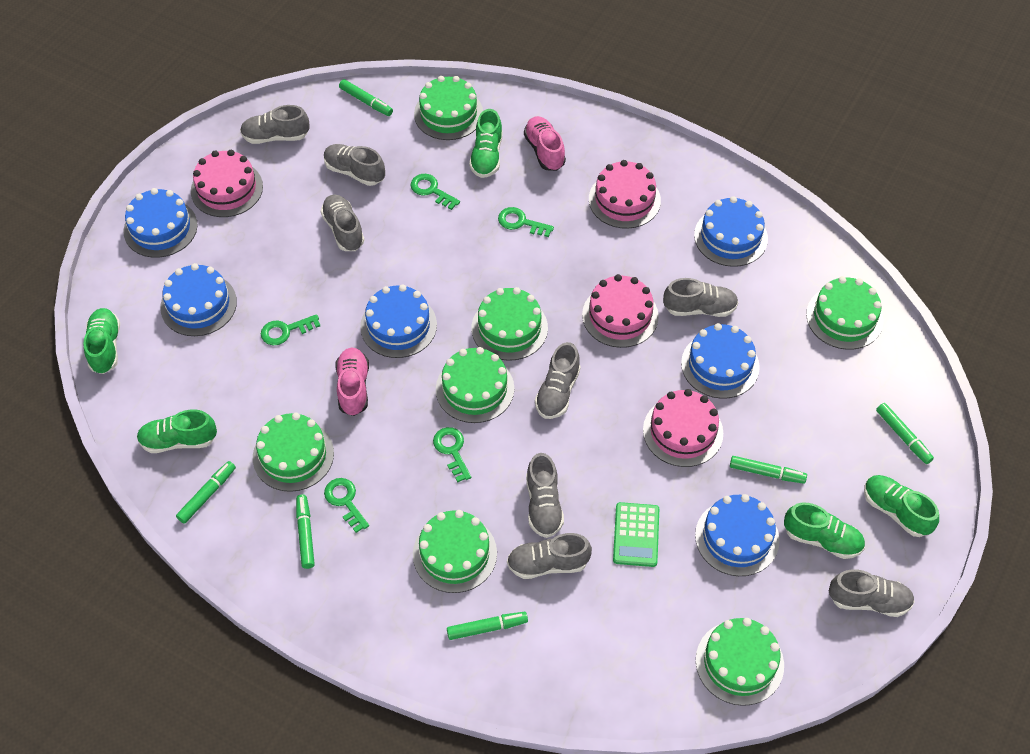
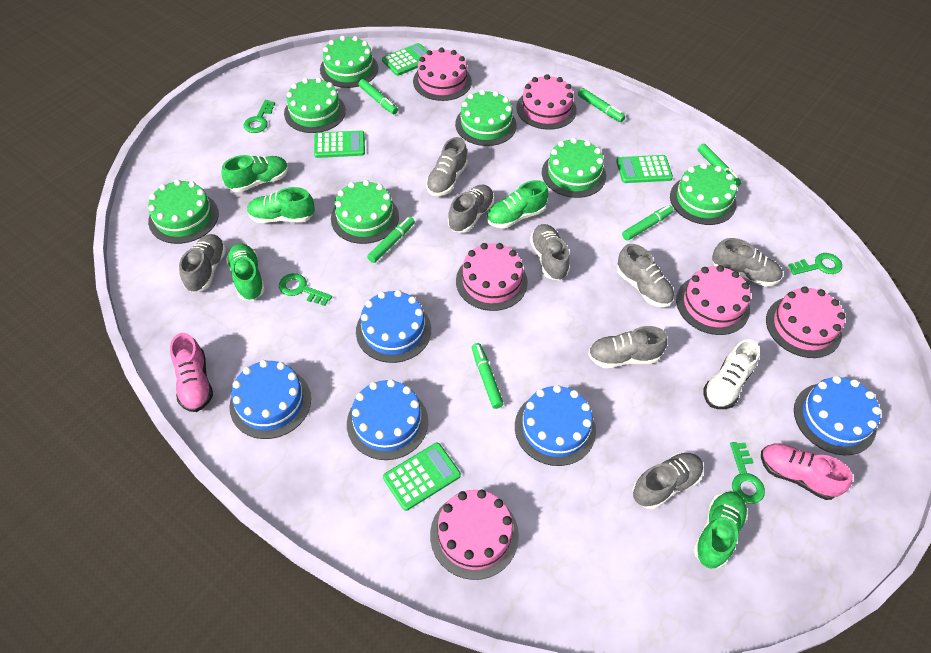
blue cake: [124,188,198,258] [160,263,237,336] [360,284,437,358] [681,323,760,399] [694,196,768,267] [695,494,780,576] = 6 -> [229,360,311,439] [347,379,428,460] [356,290,431,363] [515,385,596,466] [794,376,881,455] = 5
green calculator: [613,502,659,567] = 1 -> [314,130,365,158] [382,43,427,76] [383,443,461,511] [616,155,673,183] = 4
green key: [261,314,320,345] [324,478,369,533] [410,174,460,210] [433,427,471,482] [498,207,554,237] = 5 -> [244,100,275,133] [279,273,332,306] [730,442,765,504] [788,253,842,275] = 4
pink cake: [191,150,263,217] [582,274,659,348] [589,160,661,229] [643,389,723,467] = 4 -> [413,47,472,101] [430,490,519,580] [456,243,528,311] [516,74,577,130] [676,265,751,335] [766,286,845,358] = 6
white shoe: none = 0 -> [703,339,760,409] = 1

